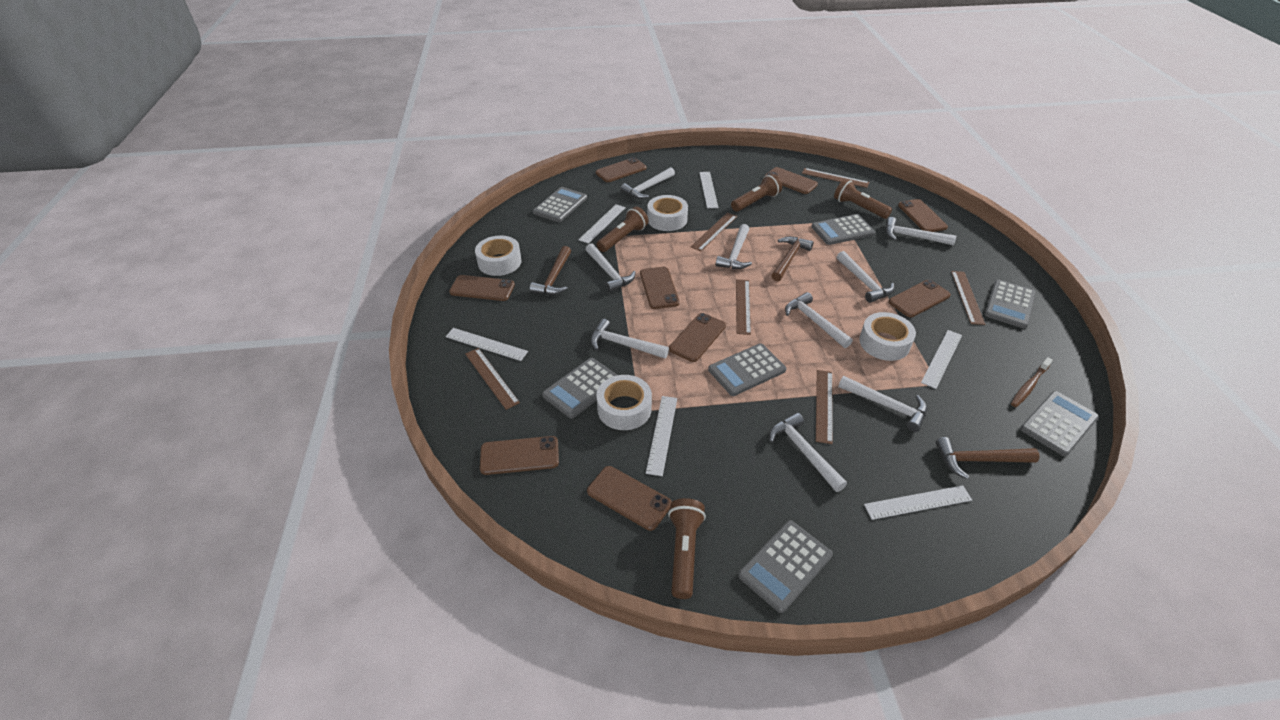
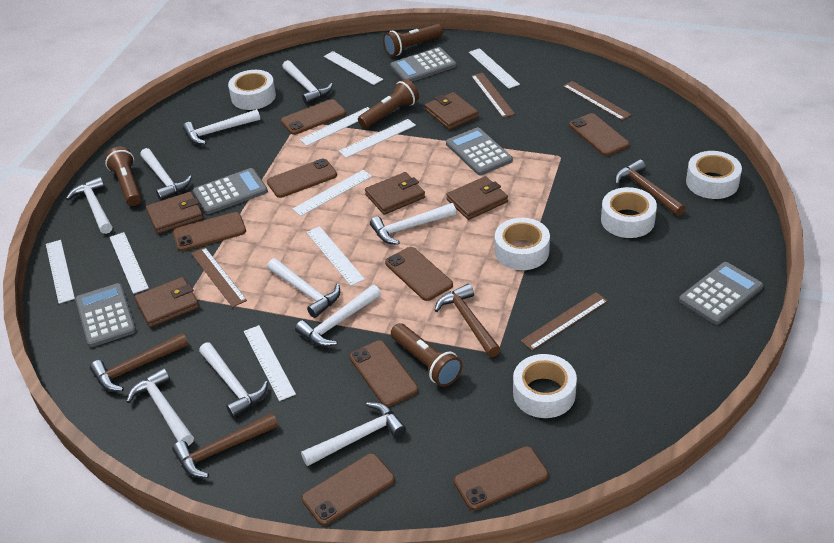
brown hammer: [529,246,571,295] [771,236,814,282] [936,437,1040,479] = 3 -> [90,333,188,391] [172,413,278,478] [434,284,501,357] [615,160,686,216] = 4
brown phone: [449,275,515,301] [480,436,559,475] [587,466,672,531] [596,157,646,182] [640,267,680,309] [669,313,726,362] [765,167,818,194] [889,280,951,317] [898,199,948,232] = 9 -> [173,212,246,251] [267,159,337,198] [281,99,346,135] [302,453,395,526] [350,340,418,407] [385,247,453,301] [454,446,548,510] [569,113,630,156] = 8
brown ruler: [465,348,520,410] [691,212,737,251] [736,279,751,335] [802,168,869,188] [816,370,833,444] [951,271,985,325] = 6 -> [191,247,247,308] [471,73,515,118] [521,292,608,351] [563,81,632,121] = 4
brown toothbrush: [1011,357,1053,407] = 1 -> none = 0
brown wallet: none = 0 -> [134,277,199,327] [146,192,203,234] [365,172,425,215] [425,92,478,130] [446,176,508,220] = 5
grey calculator: [533,187,587,222] [542,358,617,419] [708,343,787,396] [738,520,833,613] [811,214,875,245] [985,279,1036,329] [1020,391,1099,456] = 7 -> [75,283,136,347] [193,168,268,214] [390,47,457,82] [446,127,513,175] [679,262,763,325] = 5
white hammer: [585,243,636,292] [590,319,669,358] [620,167,675,199] [716,224,752,269] [769,412,847,492] [785,292,853,348] [837,251,894,303] [838,376,927,432] [885,217,956,245] = 9 -> [66,177,112,234] [126,368,194,446] [140,148,192,201] [183,109,260,144] [199,342,268,418] [267,258,340,318] [282,60,333,105] [295,285,381,347] [301,402,406,466] [370,203,456,245] = 10
white ruler: [445,328,528,361] [578,204,626,244] [646,396,677,476] [699,172,718,208] [864,485,972,520] [921,330,962,389] = 6 -> [46,240,75,304] [110,232,149,294] [244,325,296,401] [292,170,372,216] [300,107,370,146] [306,226,365,286] [324,51,383,85] [339,119,416,158] [469,48,520,89] = 9
white tape: [475,236,522,276] [596,375,652,430] [647,195,688,231] [859,312,916,361] = 4 -> [228,70,276,110] [495,218,550,270] [513,354,577,418] [601,187,657,238] [686,151,742,199] = 5

